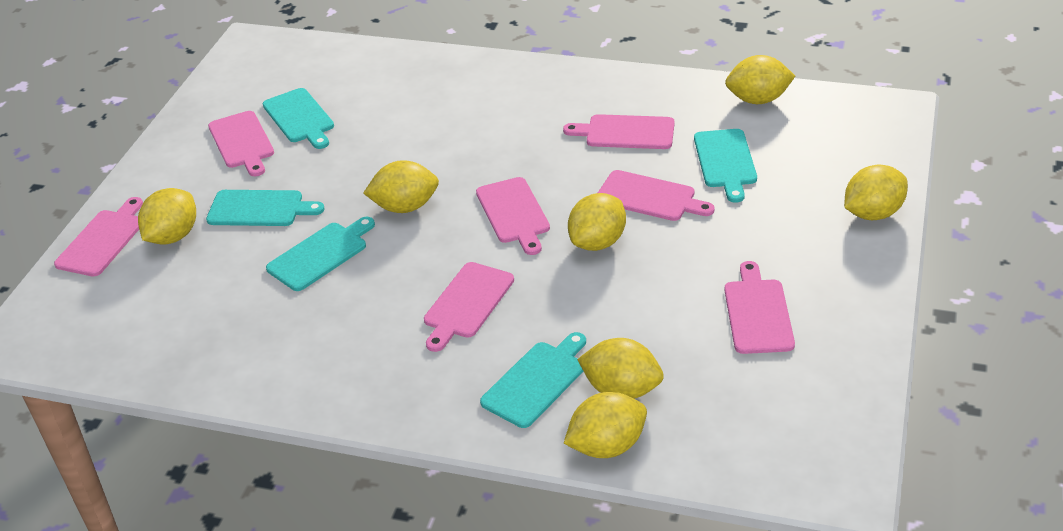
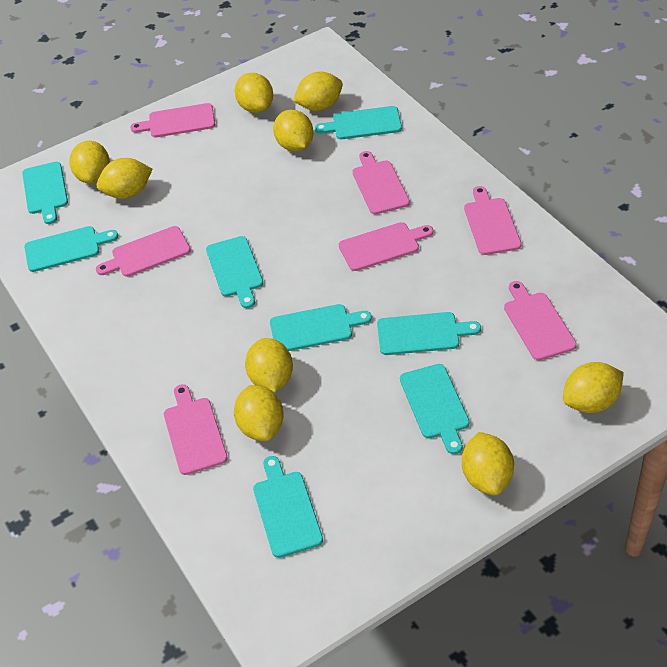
turquoise cutting board: [206,190,324,226] [263,88,334,149] [266,217,375,291] [480,332,586,428] [694,129,757,203] = 5 -> [22,162,68,224] [24,226,118,272] [206,236,263,308] [253,456,323,558] [270,304,372,351] [315,106,402,139] [377,312,481,355] [400,364,470,454] = 8
yellow lemon: [138,188,196,245] [363,160,439,213] [564,392,647,458] [568,193,626,251] [577,338,664,399] [725,55,795,104] [844,165,908,220] = 7 -> [69,141,110,184] [97,158,152,199] [234,385,284,441] [235,73,273,113] [245,338,293,392] [273,109,313,152] [293,72,343,111] [462,432,514,495] [563,362,624,413] = 9

